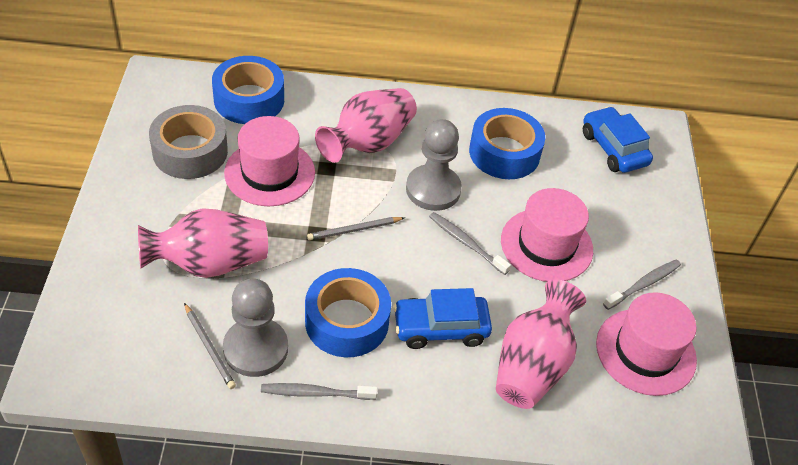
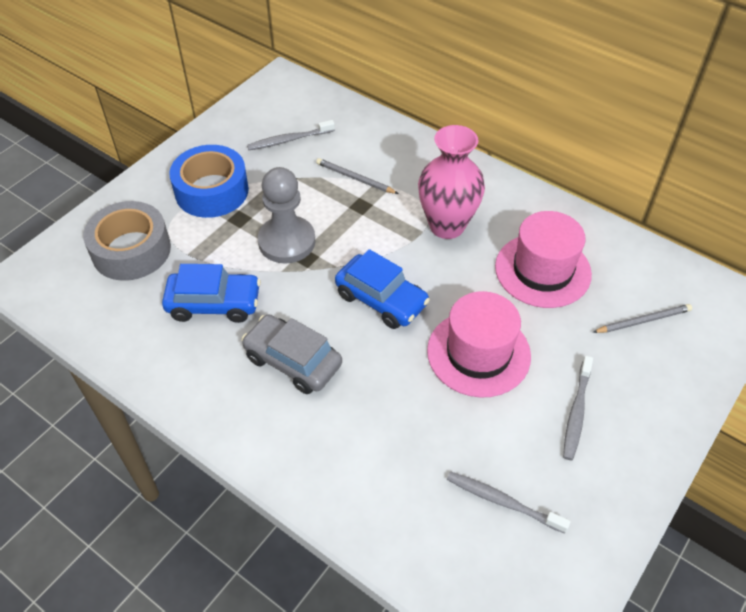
blue tape: [212,56,284,124] [305,268,391,357] [469,108,545,179] = 3 -> [169,145,249,218] = 1
grey car: none = 0 -> [241,314,342,394] = 1
grey pawn: [223,279,288,377] [406,119,462,211] = 2 -> [258,167,316,264] = 1
pink hat: [224,116,315,206] [501,188,593,282] [596,292,697,396] = 3 -> [427,291,531,397] [495,211,592,308] = 2
pink vase: [138,208,268,278] [315,88,417,163] [496,279,586,409] = 3 -> [418,125,485,239] = 1

